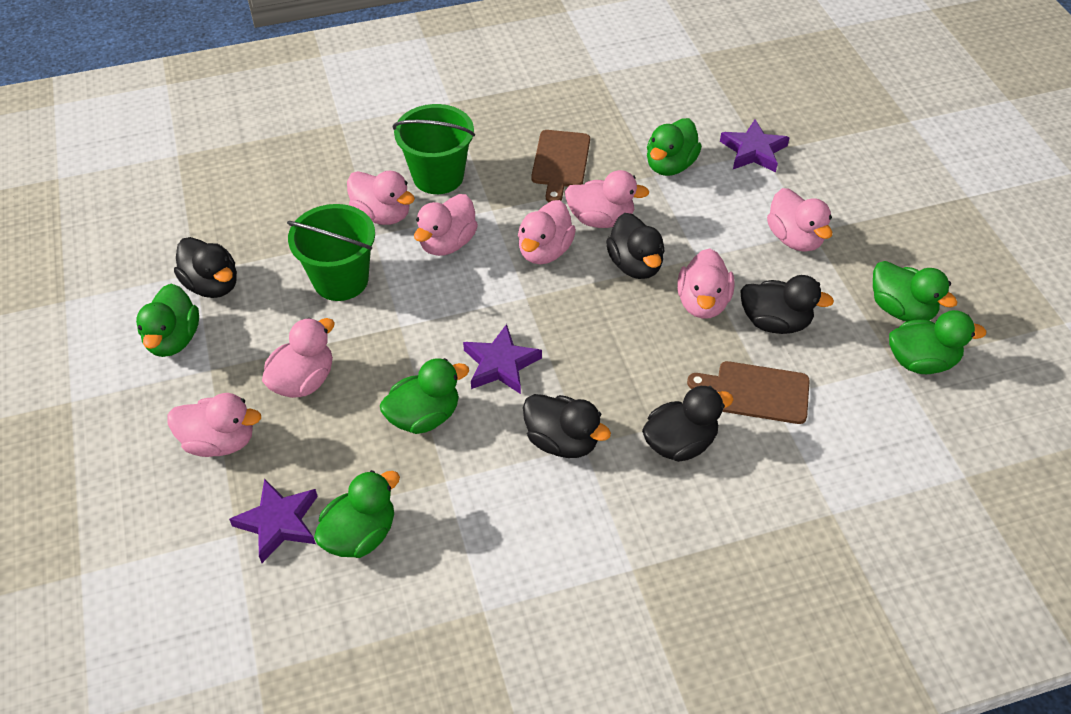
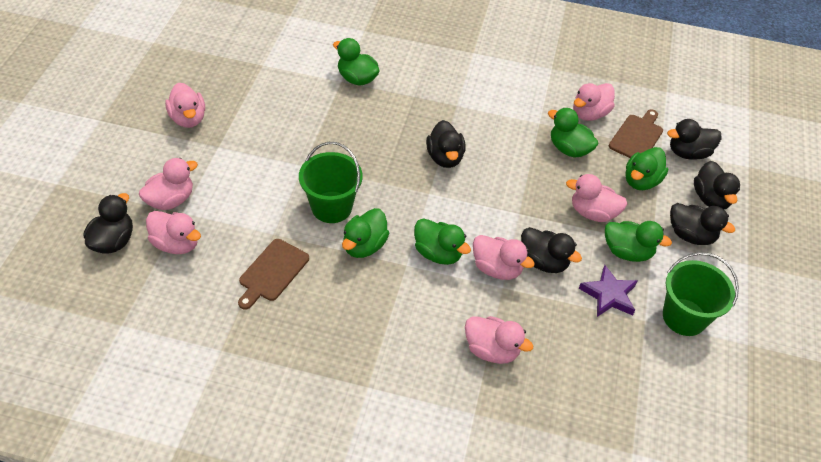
black duck: [174,237,237,298] [523,394,611,458] [606,213,665,279] [642,386,734,462] [740,275,834,334] = 5 -> [84,193,133,254] [426,120,466,168] [521,227,582,273] [667,119,722,160] [670,203,735,245] [694,161,740,209] = 6
pink duck: [167,393,261,457] [262,318,335,398] [347,171,415,225] [414,194,478,256] [518,200,576,264] [565,170,649,228] [677,248,734,319] [767,188,833,252] = 8 -> [139,158,198,210] [146,211,201,254] [165,83,205,128] [465,316,533,364] [473,235,535,280] [566,174,627,222] [573,83,615,121] = 7
purple star: [229,478,318,563] [463,324,542,394] [720,119,790,173] = 3 -> [579,265,638,317] = 1

